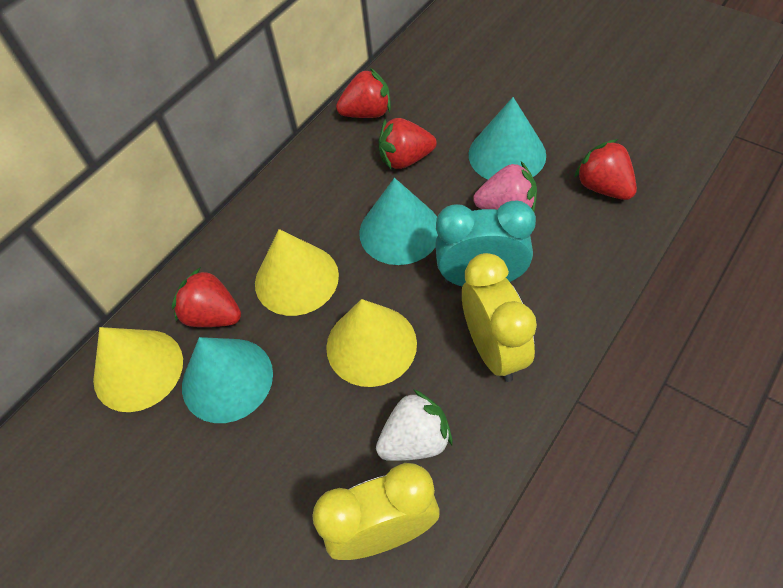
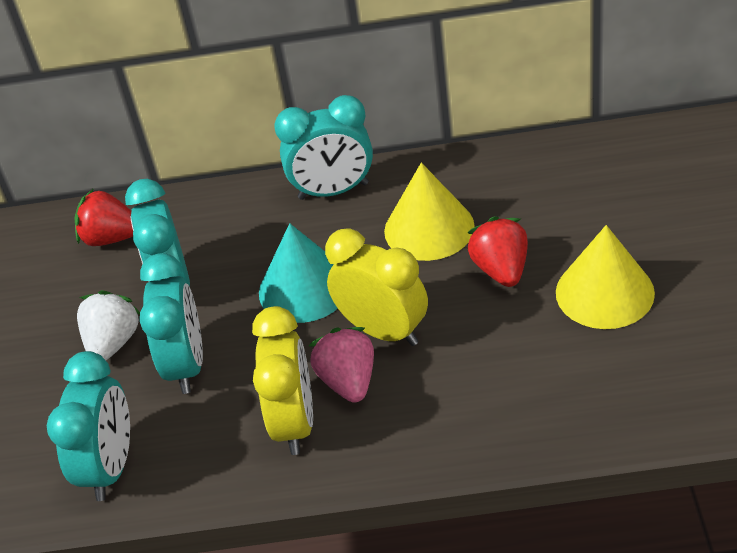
red strawberry: [172,267,241,327] [336,68,391,118] [379,118,437,169] [574,139,637,200] = 4 -> [75,188,133,246] [467,216,528,287] = 2
turquoise clock: [435,201,536,286] = 1 -> [47,351,130,501] [125,179,190,287] [140,253,203,394] [274,95,373,200] = 4
turquoise cone: [182,337,273,423] [359,178,438,265] [469,97,546,180] = 3 -> [259,223,338,323] = 1
yellow cone: [93,327,183,412] [255,229,339,316] [326,299,417,387] = 3 -> [384,163,475,261] [556,225,655,329] = 2

